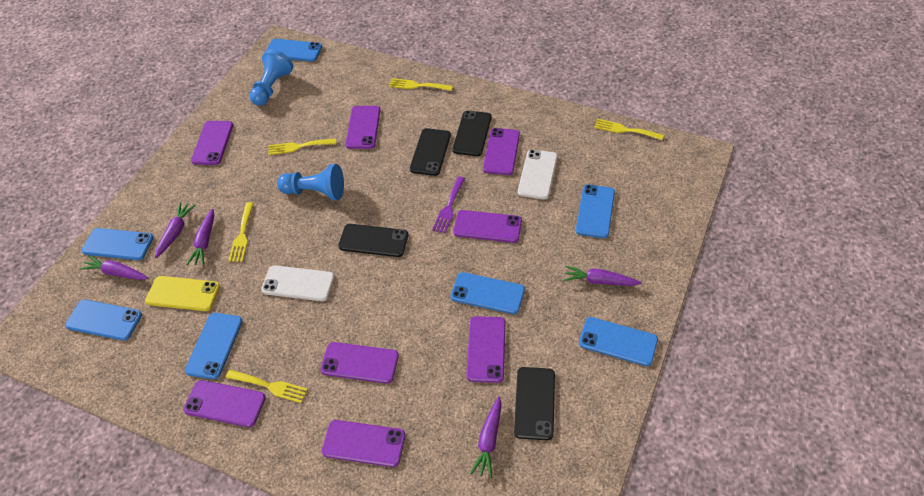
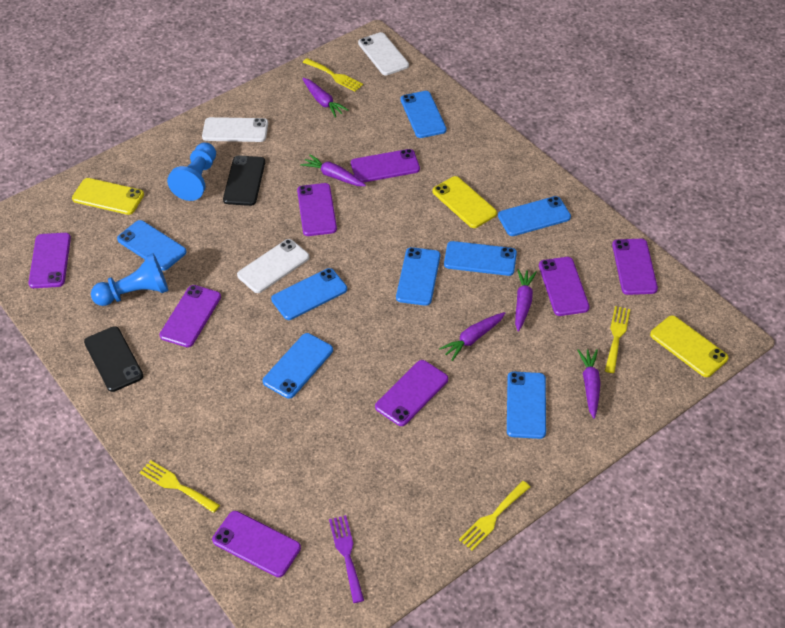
black phone: [338,224,408,257] [410,128,451,176] [452,111,492,156] [514,367,555,440] = 4 -> [84,326,143,392] [223,156,265,206] = 2
blue phone: [65,300,142,341] [82,228,154,260] [185,313,243,379] [267,39,322,62] [451,272,525,314] [576,184,615,238] [579,317,658,366] = 7 -> [117,220,187,271] [263,333,333,399] [271,268,347,320] [396,247,440,306] [401,91,447,138] [444,241,517,276] [498,196,571,236] [507,371,546,439] = 8
white phone: [261,265,335,301] [518,149,558,200] = 2 -> [202,117,268,142] [237,239,309,293] [358,32,409,75] = 3
yellow fork: [226,370,308,403] [228,202,254,262] [268,139,336,155] [389,78,453,91] [594,119,664,140] = 5 -> [140,460,220,513] [303,58,363,92] [459,481,530,551] [605,306,630,373] = 4
yellow phone: [145,276,220,311] = 1 -> [72,178,144,215] [432,176,497,228] [650,315,728,377] = 3

